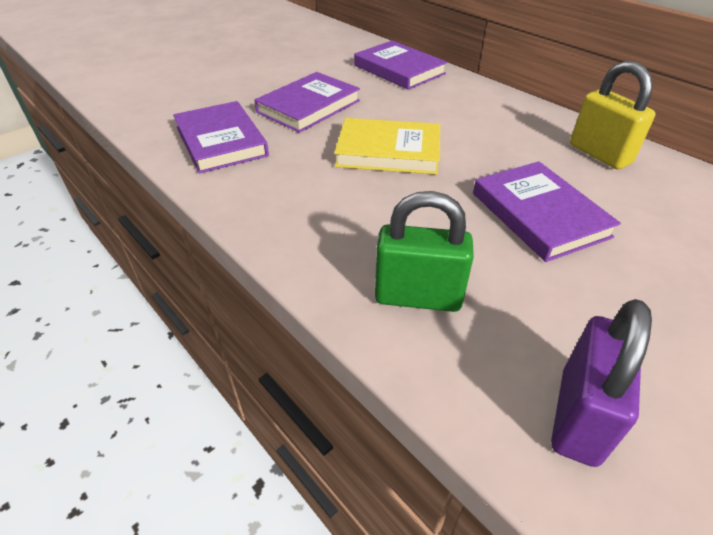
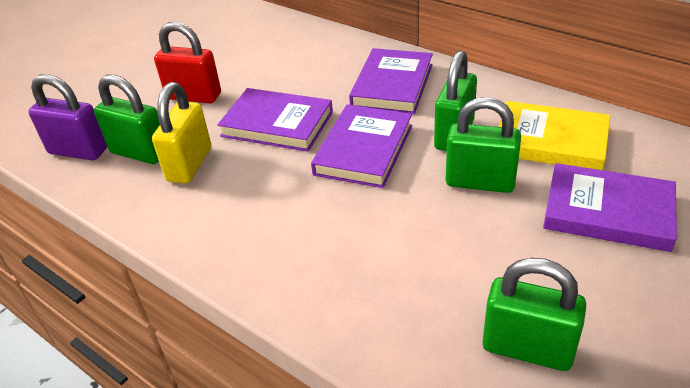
green padlock: [375,191,474,312] = 1 -> [94,75,160,164] [434,50,477,151] [446,97,521,193] [482,258,587,371] = 4
red padlock: none = 0 -> [154,21,221,103] = 1

